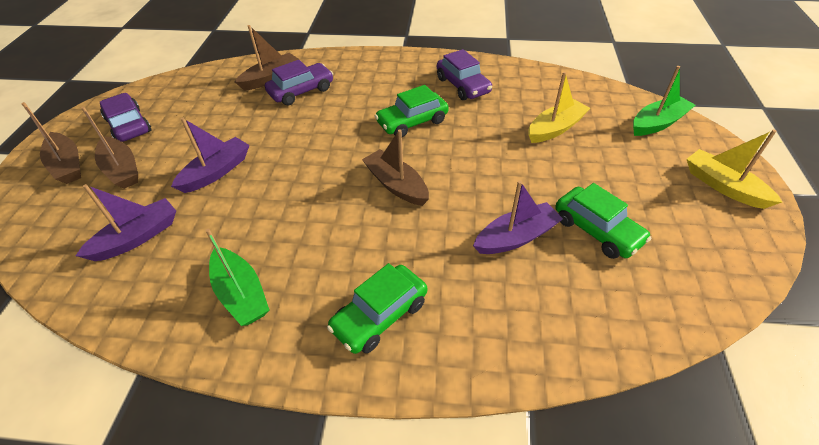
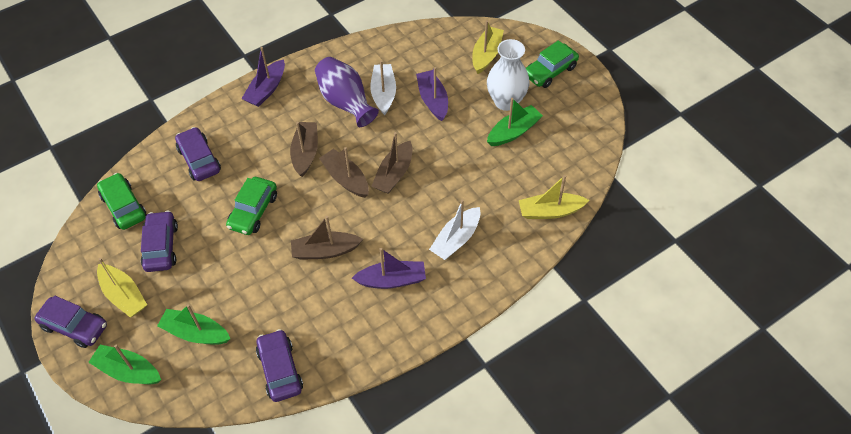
green boat: [205,229,269,326] [633,66,696,136] = 2 -> [88,345,161,384] [157,304,231,345] [487,98,543,146] = 3
purple car: [100,93,151,142] [265,60,333,105] [437,49,492,100] = 3 -> [34,296,107,348] [141,211,178,272] [175,127,221,181] [256,329,303,402] = 4
purple vase: none = 0 -> [315,57,379,127] = 1
white boat: none = 0 -> [370,60,396,115] [429,199,480,260] = 2
white vase: none = 0 -> [487,39,529,111] = 1
yellow boat: [528,72,590,143] [687,130,782,209] = 2 -> [97,258,147,317] [472,20,504,74] [519,175,589,219] = 3

